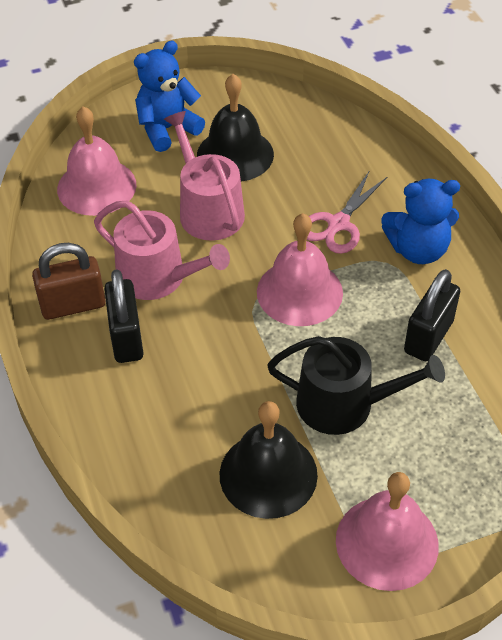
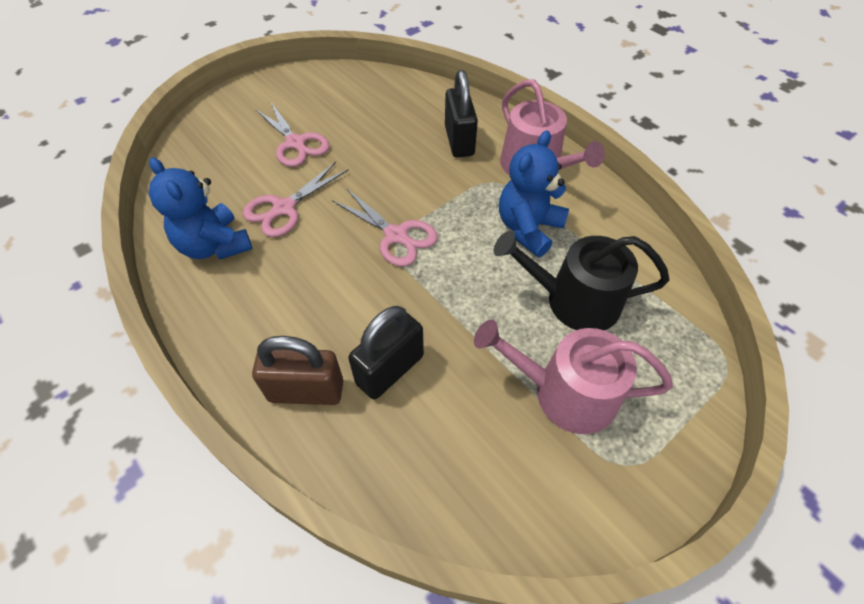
black bell: [197,74,274,182] [220,401,318,519] = 2 -> none = 0
pink bell: [57,106,136,216] [257,213,343,326] [336,472,439,591] = 3 -> none = 0
pink scissors: [307,170,387,254] = 1 -> [243,162,349,237] [255,103,330,167] [332,189,438,266] = 3

